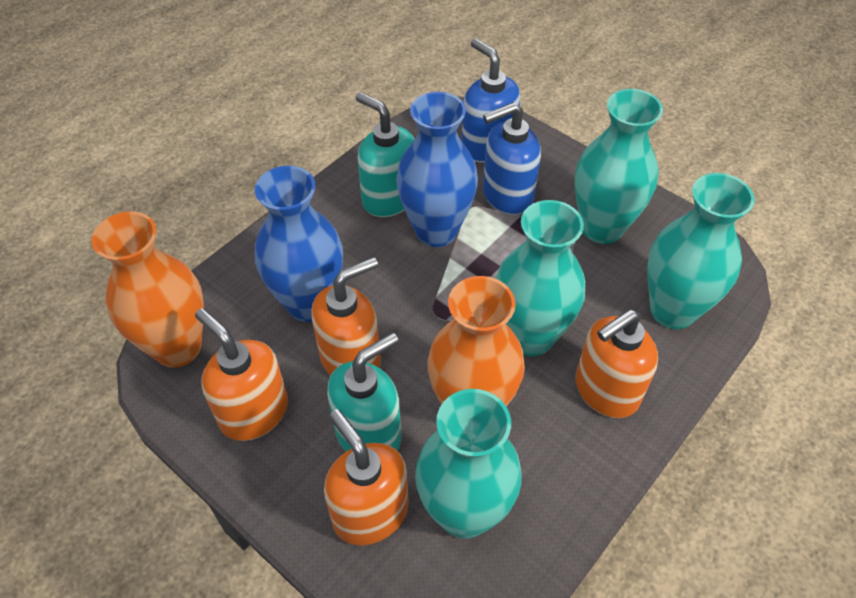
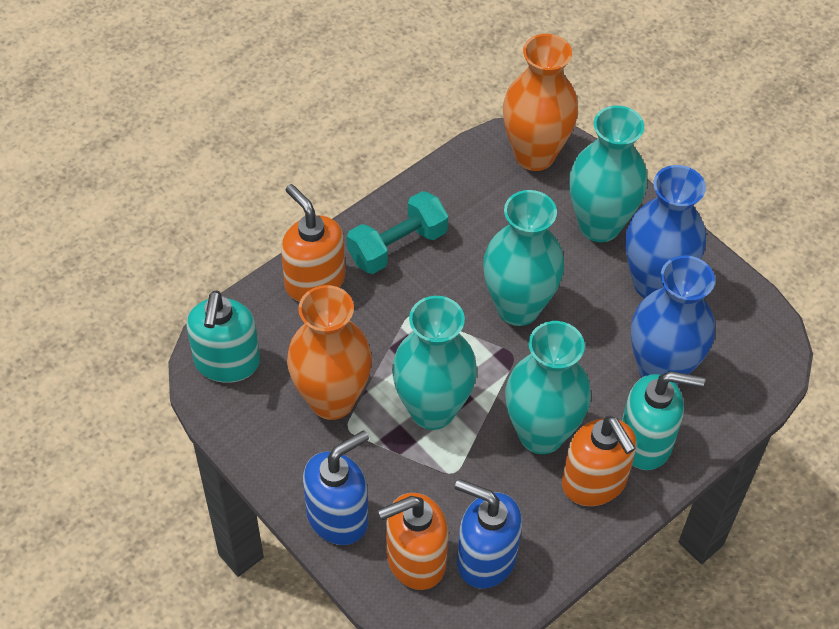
orange soap dispenser: [195,308,288,441] [311,257,381,375] [324,409,408,545] [575,310,658,418] = 4 -> [281,184,345,302] [378,493,449,590] [562,416,637,506] = 3
turquoise dumbbell: none = 0 -> [347,191,448,274] = 1

